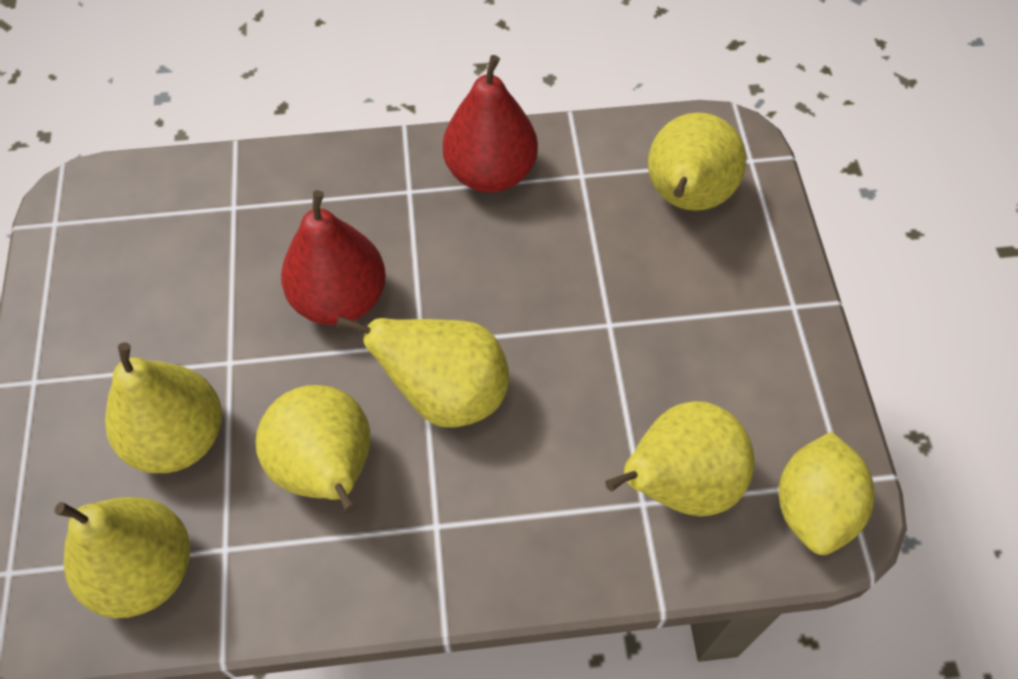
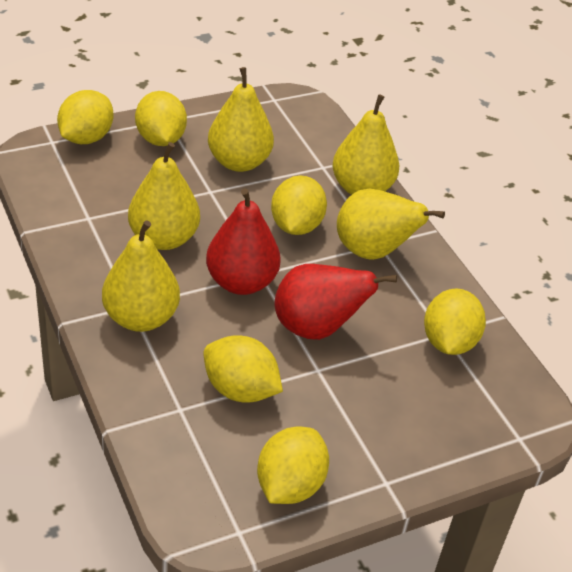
yellow lemon: [779,432,875,555] = 1 -> [57,90,113,144] [135,91,187,146] [204,336,283,403] [257,426,329,504] [271,176,327,235] [424,288,486,355] = 6
yellow pear: [54,497,190,618] [105,342,222,473] [255,385,371,513] [336,316,509,428] [605,401,755,516] [648,112,746,211] = 6 -> [102,221,180,332] [128,142,200,250] [208,67,274,172] [332,94,399,195] [337,188,445,260] = 5

